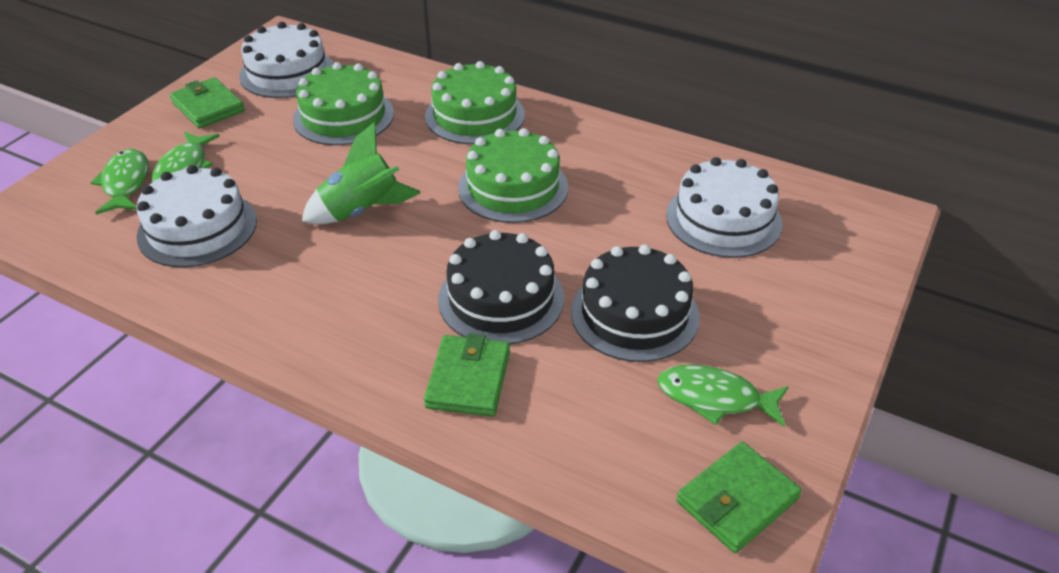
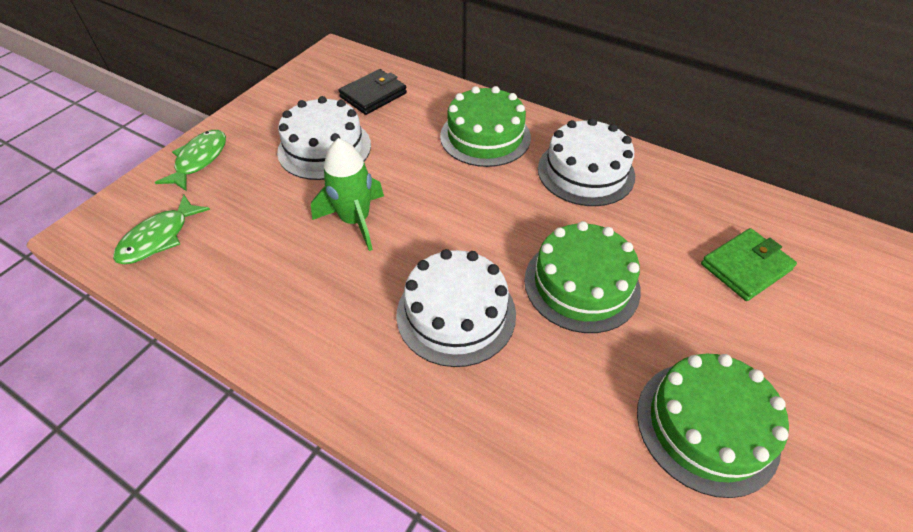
black cake: [438,230,564,344] [571,244,700,362] = 2 -> none = 0
black wallet: none = 0 -> [338,69,407,115] = 1
green fish: [90,149,148,215] [152,131,220,182] [657,365,789,427] = 3 -> [113,195,210,264] [155,130,226,191] = 2
green wallet: [170,77,245,129] [424,333,510,417] [676,442,802,553] = 3 -> [701,228,797,301] = 1

